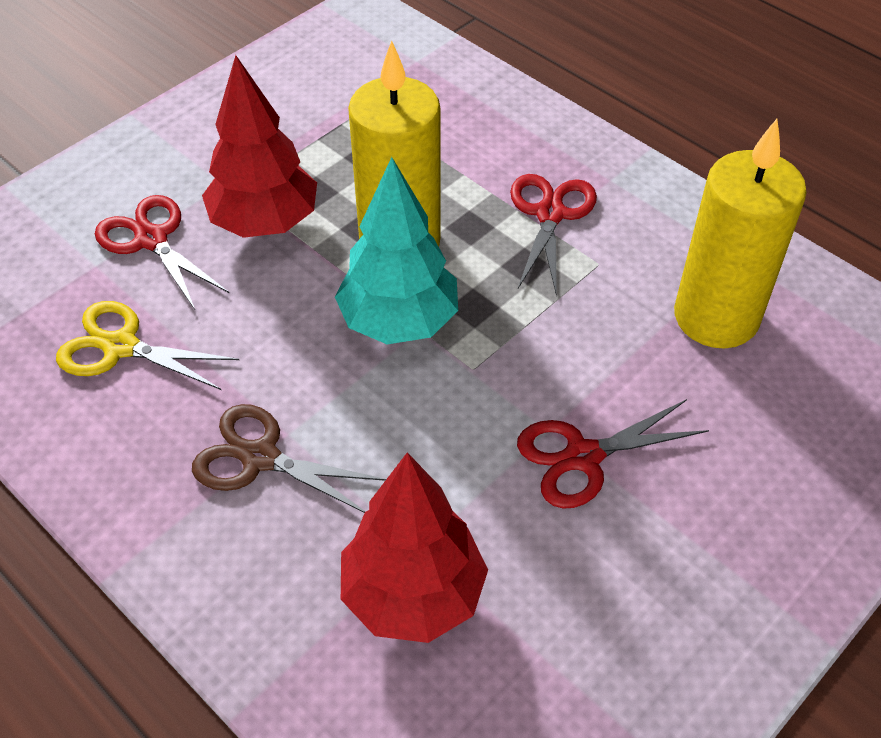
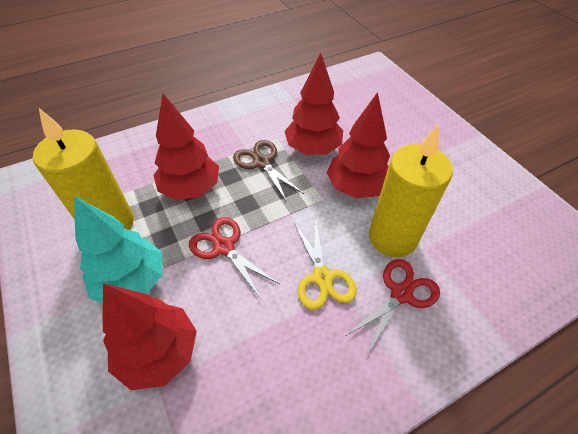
red scissors: [95,195,229,310] [510,174,597,296] [517,399,709,508] = 3 -> [189,217,279,299] [347,259,440,356] = 2
red tree: [202,55,317,238] [341,452,488,643] = 2 -> [102,283,197,390] [153,93,219,200] [284,53,343,155] [327,92,390,198] = 4

